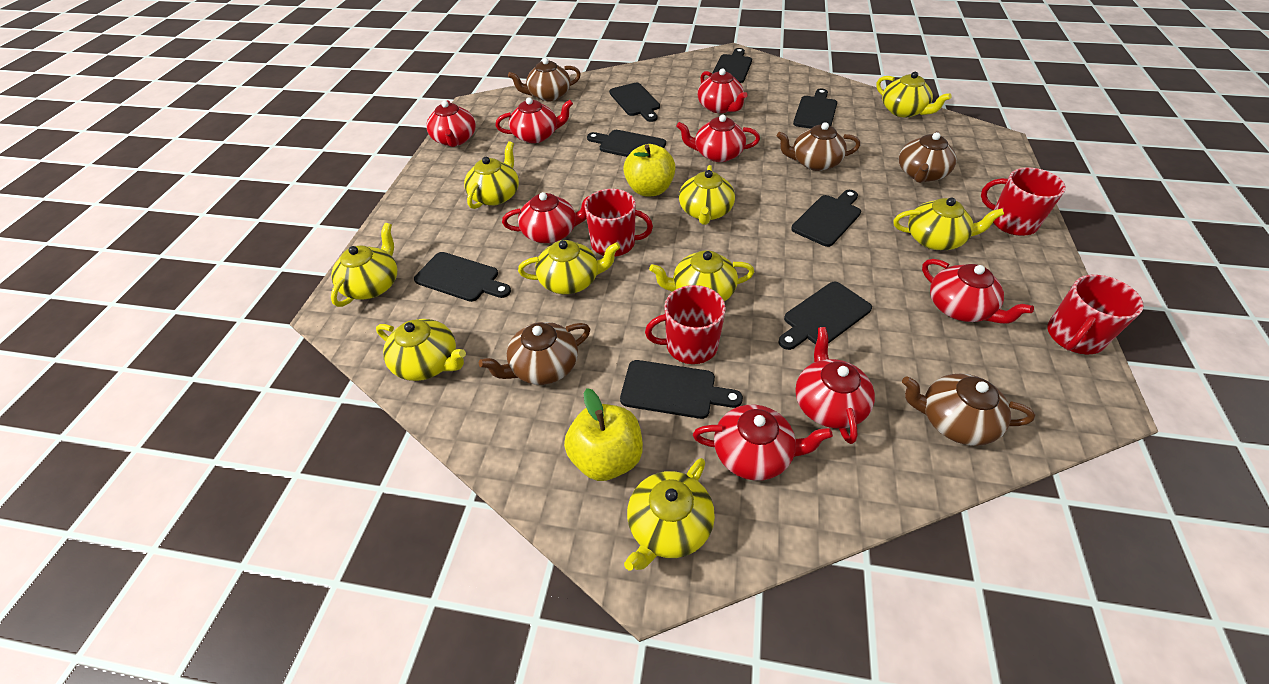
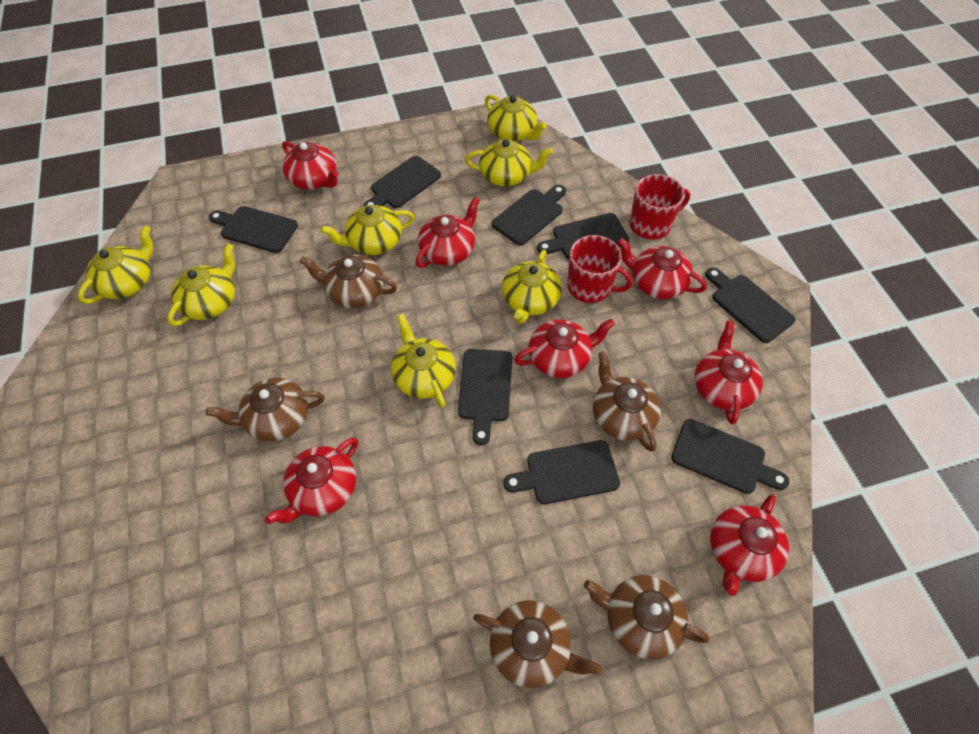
red mug: [585,189,653,257] [645,285,726,364] [981,168,1066,236] [1047,274,1144,354] = 4 -> [567,235,633,303] [629,174,690,239] = 2
red teapot: [426,100,476,147] [496,97,573,143] [502,192,589,243] [676,115,760,162] [693,405,833,481] [698,69,748,113] [795,327,875,444] [922,259,1034,324] = 8 -> [265,437,358,524] [282,141,339,190] [415,197,480,268] [514,319,615,378] [617,238,707,299] [695,321,763,424] [710,494,789,596] = 7
yellow apple: [564,388,643,481] [623,144,676,196] = 2 -> none = 0
yellow teapot: [331,223,397,307] [376,319,466,381] [464,141,519,209] [518,240,620,294] [624,458,715,570] [649,250,754,301] [679,165,735,225] [876,72,951,117] [894,198,1004,250] = 9 -> [78,225,153,304] [167,243,235,326] [321,205,415,255] [391,314,456,408] [465,139,553,186] [485,95,547,141] [502,250,562,324] = 7

